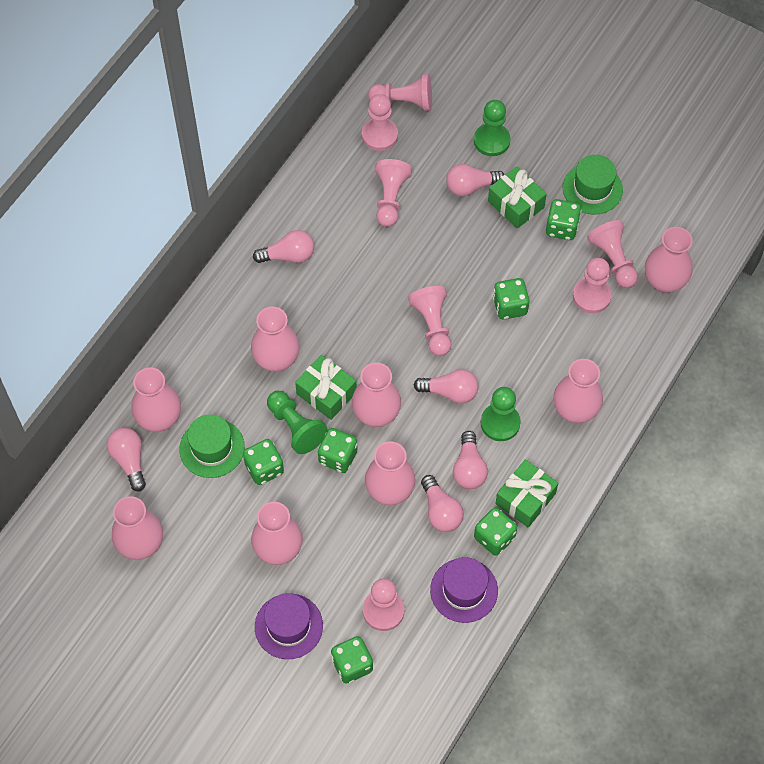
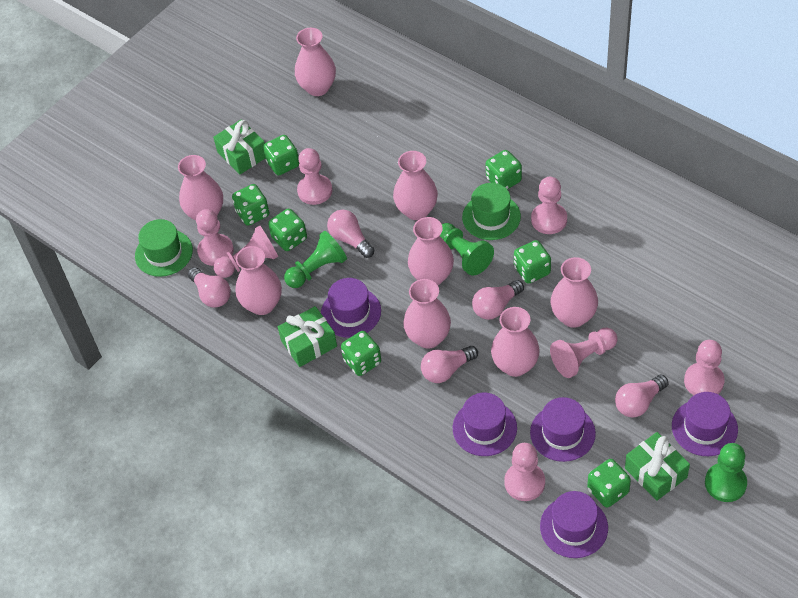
green dice: [243,439,284,485] [318,428,358,473] [331,636,373,684] [474,508,517,556] [493,278,530,319] [546,199,582,240] = 6 -> [232,184,270,226] [263,135,299,175] [268,209,307,251] [341,331,381,376] [486,150,522,189] [514,240,551,284] [587,459,631,508] = 7
pink light bulb: [107,428,146,491] [253,230,314,263] [414,369,478,404] [421,475,464,532] [446,164,505,196] [453,431,488,489] = 6 -> [188,267,231,308] [327,210,374,258] [421,346,478,383] [472,280,524,320] [615,375,669,417] = 5
purple hat: [255,593,323,659] [430,557,498,623] = 2 -> [321,278,381,338] [453,392,517,456] [530,397,596,462] [540,491,608,558] [672,392,738,456] = 5

